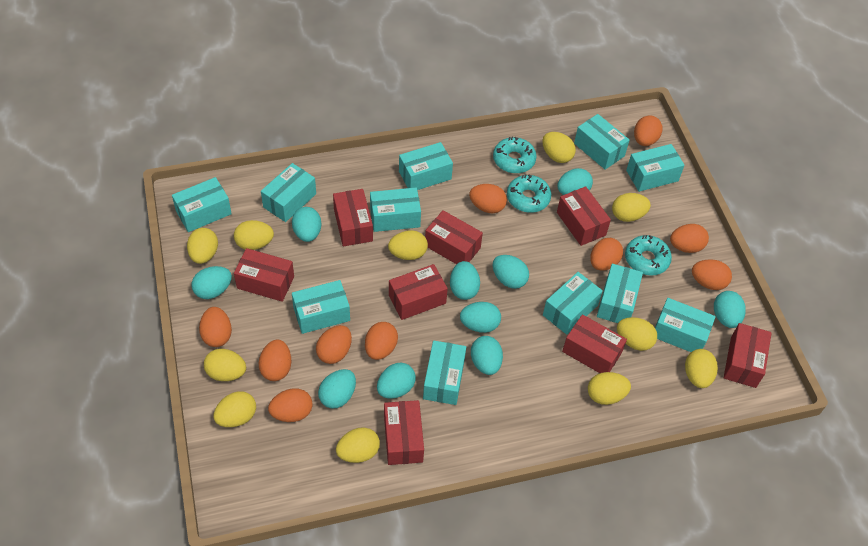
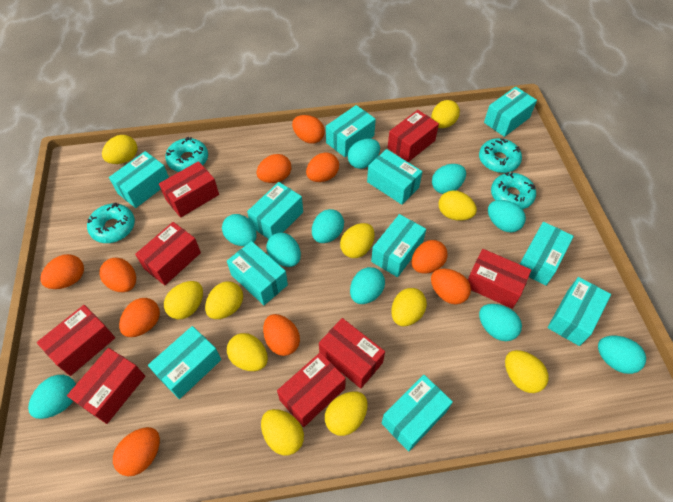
turquoise donut: [493,137,537,173] [507,174,551,213] [625,235,672,276] = 3 -> [87,203,135,243] [165,137,208,172] [479,138,522,173] [491,172,536,209] = 4

